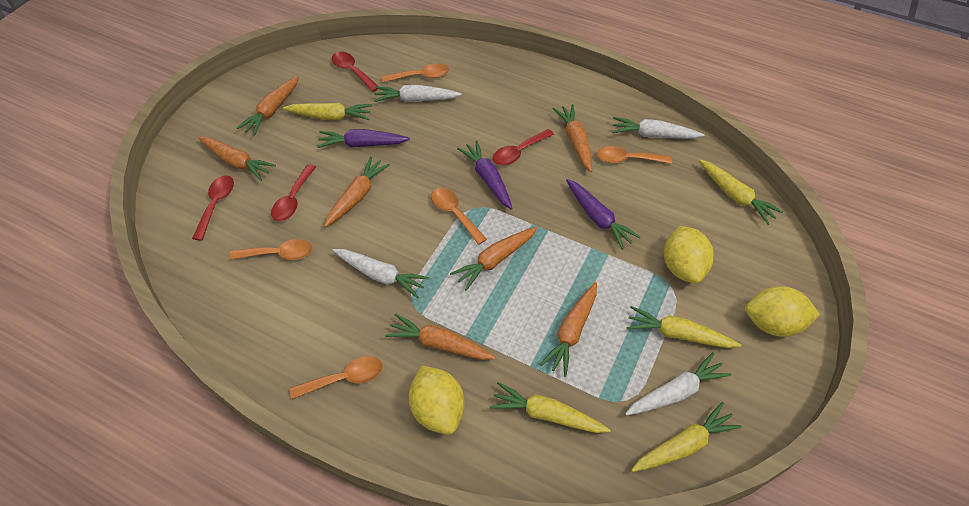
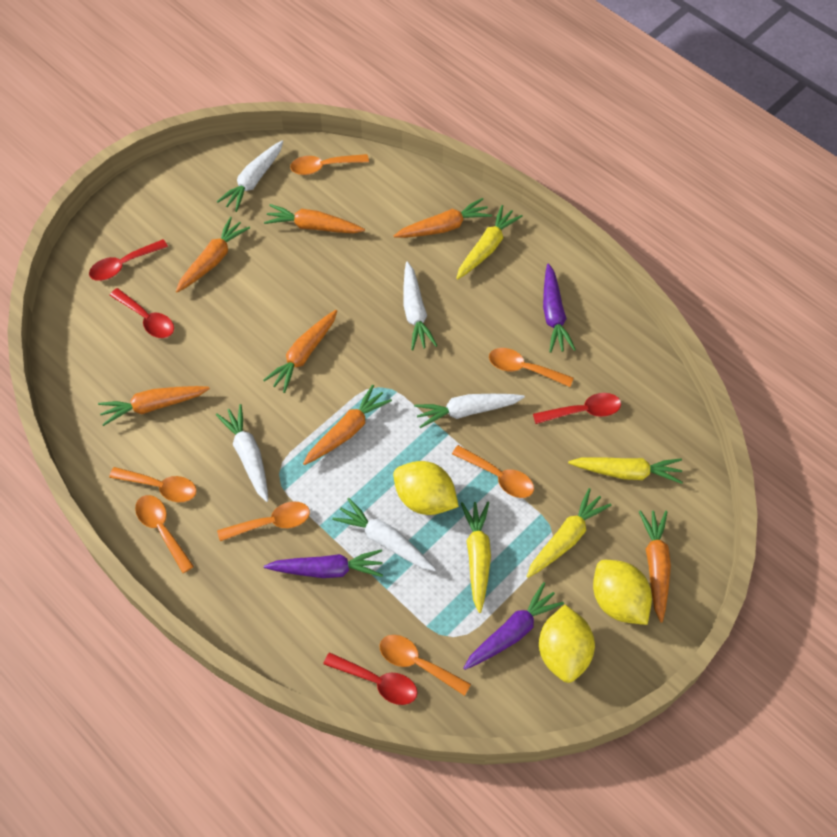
orange spoon: [229,239,313,260] [290,356,383,399] [381,63,449,83] [431,188,487,245] [597,146,672,164] = 5 -> [109,467,197,502] [135,495,194,573] [217,501,310,541] [290,154,369,175] [379,635,471,696] [452,445,534,498] [489,348,573,387] = 7
white carrot: [332,249,430,298] [374,85,462,102] [612,117,704,139] [625,352,731,416] = 4 -> [216,404,268,502] [217,141,283,212] [332,498,436,571] [404,262,437,350] [414,394,525,428] = 5
yellow carrot: [283,103,372,120] [490,382,610,433] [626,306,741,348] [631,402,742,472] [699,160,783,225] = 5 -> [456,205,523,279] [461,502,491,613] [526,488,611,578] [568,457,683,484] = 4

